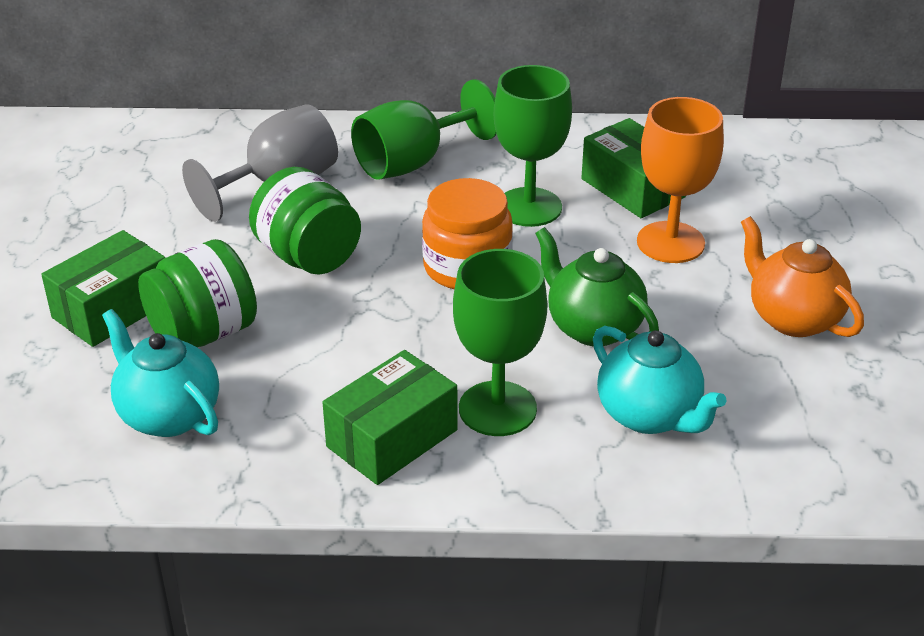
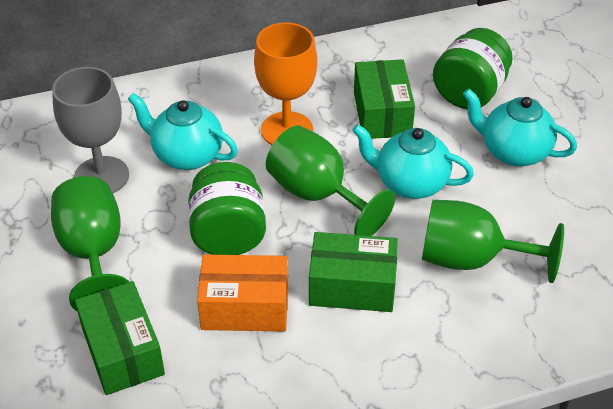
green teapot: [535,227,659,346] = 1 -> none = 0
orange box: none = 0 -> [197,254,288,332] = 1
orange jar: [422,178,513,289] = 1 -> none = 0
orange teapot: [741,216,864,337] = 1 -> none = 0
turquoise teapot: [102,309,219,437] [593,326,726,434] = 2 -> [128,93,238,170] [352,124,474,199] [463,89,577,167] = 3

